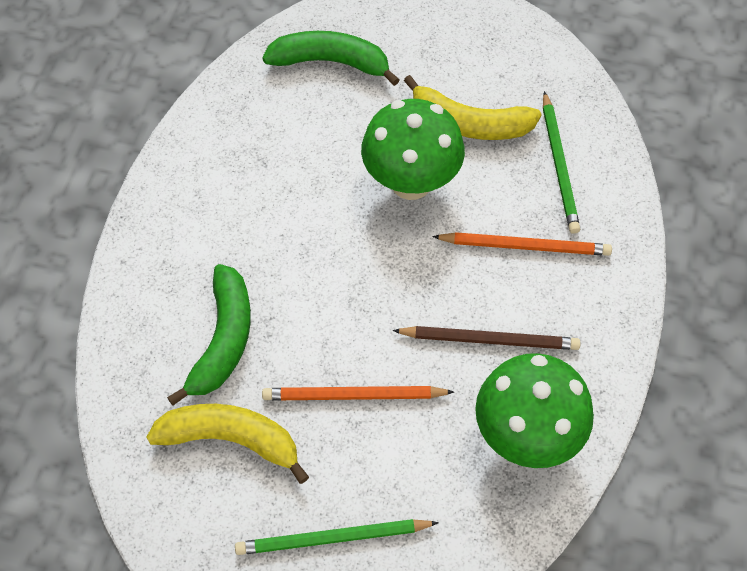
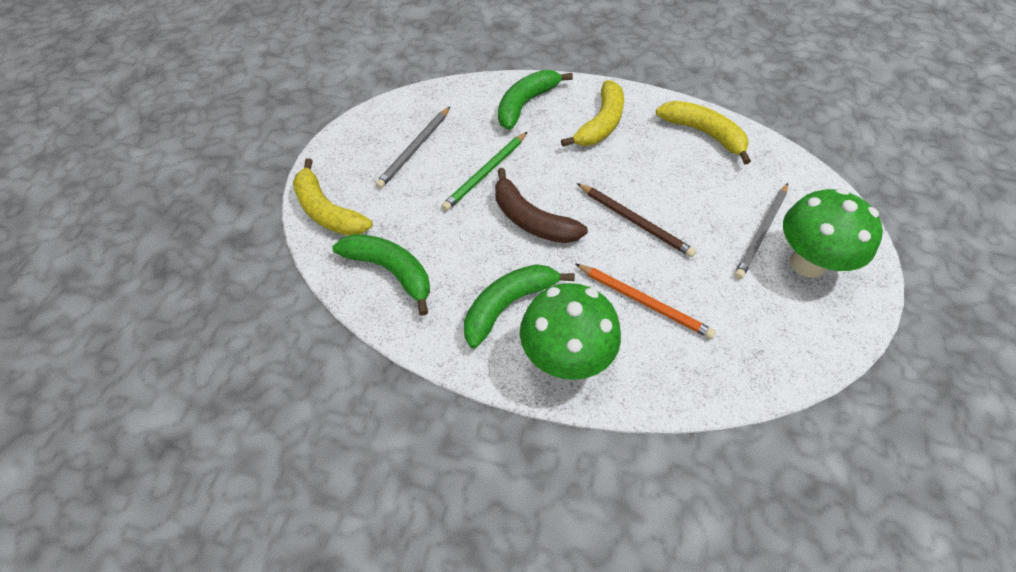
brown banana: none = 0 -> [495,168,588,243] = 1
green banana: [167,264,251,406] [262,31,400,86] = 2 -> [332,234,430,316] [464,264,575,348] [498,70,573,130] = 3
green pencil: [235,519,439,555] [543,91,580,234] = 2 -> [441,132,527,211] = 1
grey pencil: none = 0 -> [375,107,450,189] [734,183,788,279] = 2
orange pencil: [262,386,454,401] [432,232,612,256] = 2 -> [575,264,716,339] = 1
yellow banana: [147,404,309,484] [404,75,542,140] = 2 -> [293,158,373,236] [561,80,624,147] [656,101,751,165] = 3

